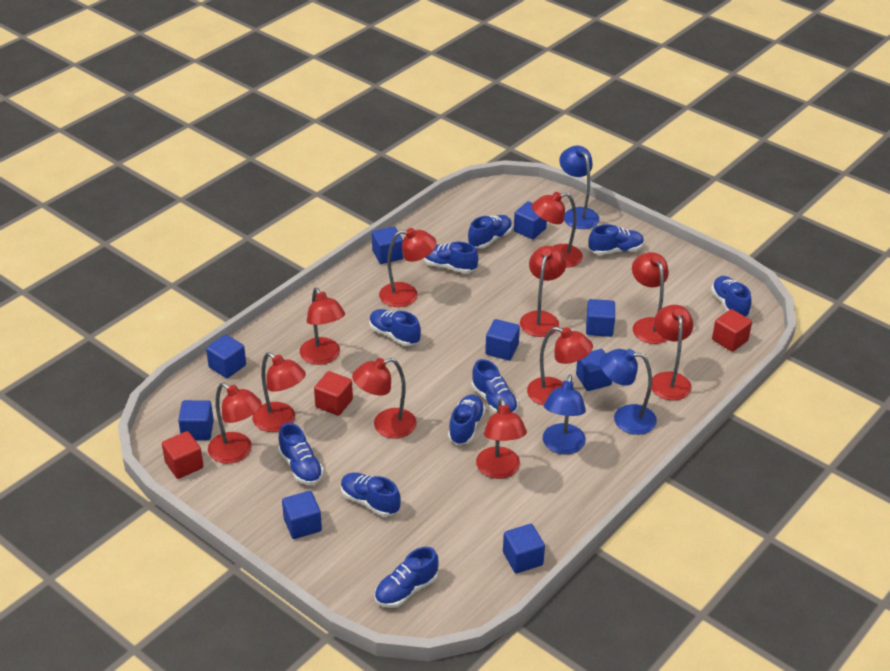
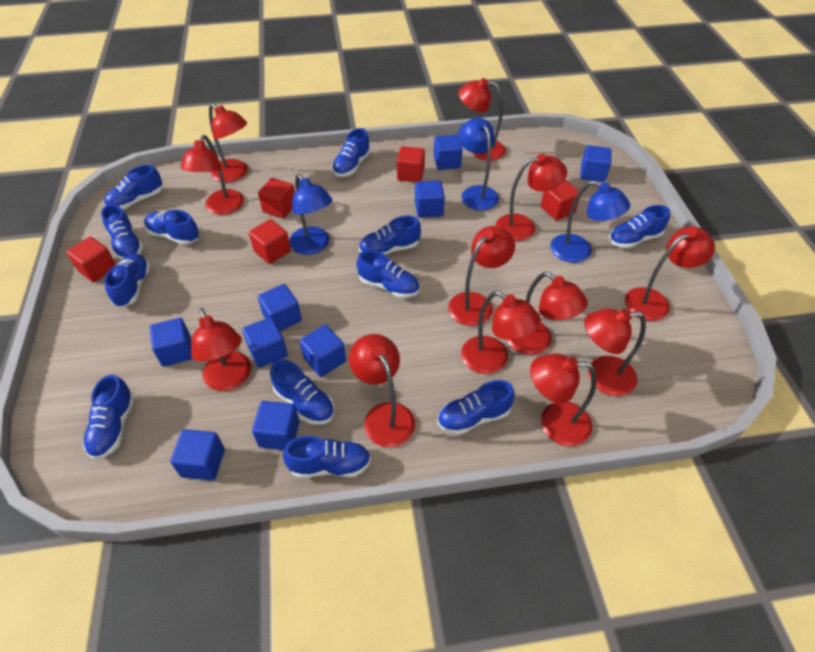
blue shoe: [278,423,324,485] [341,473,401,517] [369,309,421,346] [374,547,439,608] [423,242,478,274] [448,395,485,445] [468,215,512,249] [472,359,518,413] [589,224,644,255] [711,276,752,317] = 10 -> [83,374,135,460] [101,204,143,260] [104,165,162,210] [104,253,150,308] [144,210,199,245] [270,359,335,425] [283,436,371,478] [332,128,370,177] [357,250,420,298] [359,216,421,255] [438,380,515,435] [609,205,670,249] = 12
red cube: [162,431,204,479] [314,371,353,416] [712,309,752,352] = 3 -> [66,237,116,283] [249,219,291,264] [258,178,295,219] [397,146,425,182] [541,180,579,221] = 5
red lamp: [208,383,262,464] [252,352,306,432] [300,287,345,365] [352,358,417,438] [379,228,437,307] [476,398,527,479] [520,246,567,337] [527,327,593,405] [532,192,583,268] [632,252,669,344] [652,305,693,401] = 11 -> [181,135,244,215] [191,308,251,391] [209,103,248,182] [349,334,415,447] [448,226,515,326] [458,78,506,161] [461,291,541,374] [496,154,567,241] [507,272,588,355] [530,354,597,446] [584,308,646,396] [625,226,715,321] = 12

